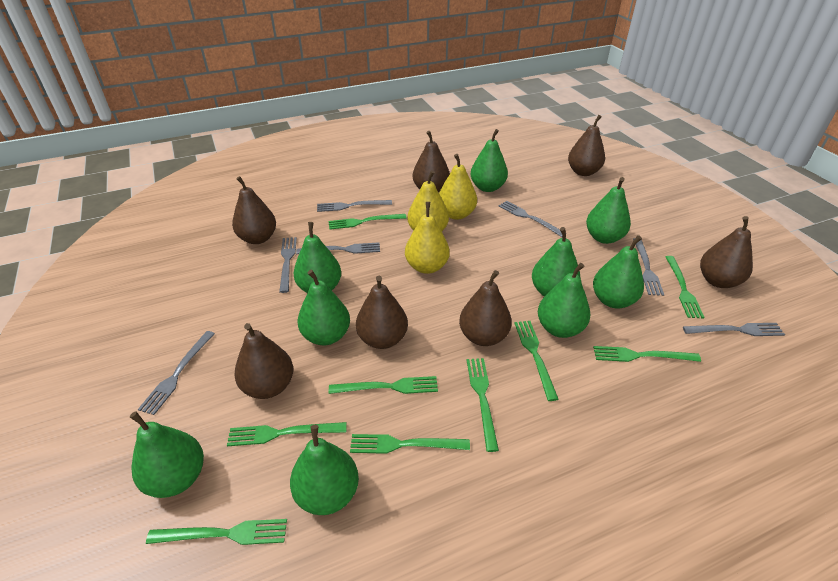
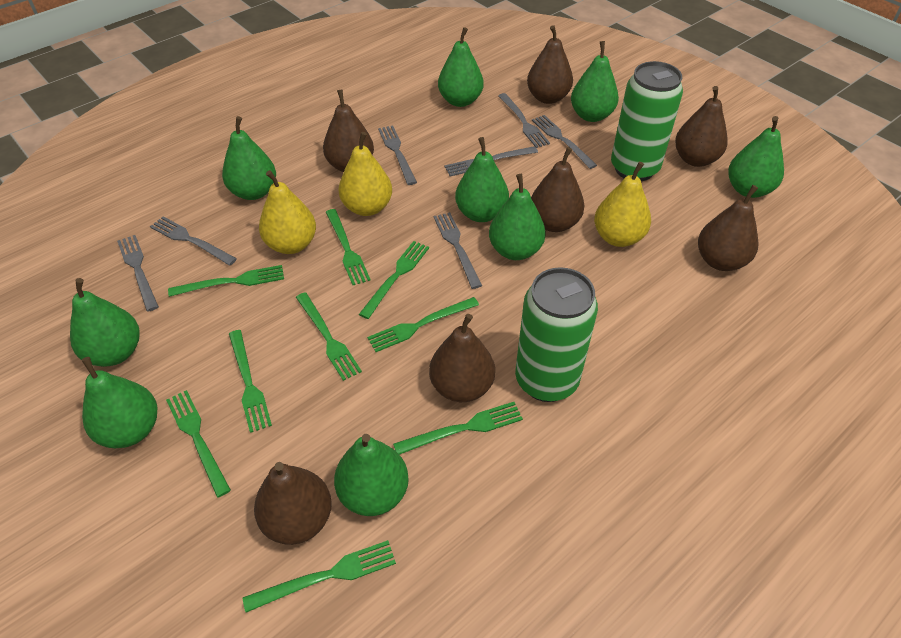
green can: none = 0 -> [515,267,598,402] [611,61,683,181] = 2

